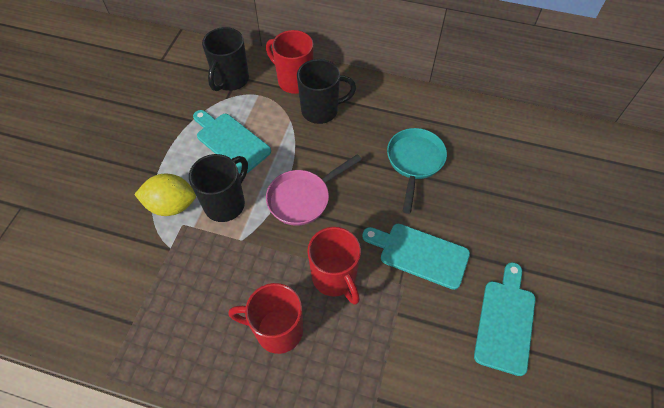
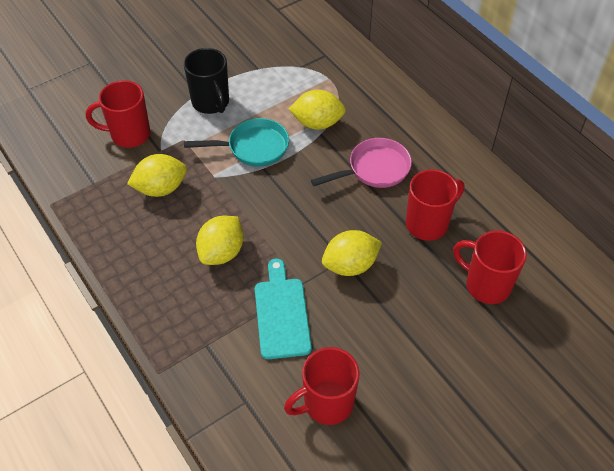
black mug: [189,154,248,222] [202,27,249,91] [297,59,356,124] = 3 -> [184,48,229,114] = 1
red mug: [228,283,303,354] [266,30,313,94] [307,227,361,305] = 3 -> [86,80,150,148] [284,347,360,425] [406,169,464,241] [453,230,527,304] = 4
turquoise cutting board: [193,110,271,174] [362,224,470,290] [474,262,536,376] = 3 -> [255,259,312,359] = 1
yellow lemon: [134,173,196,216] = 1 -> [127,154,187,197] [196,216,244,265] [289,89,346,130] [322,230,382,276] = 4

